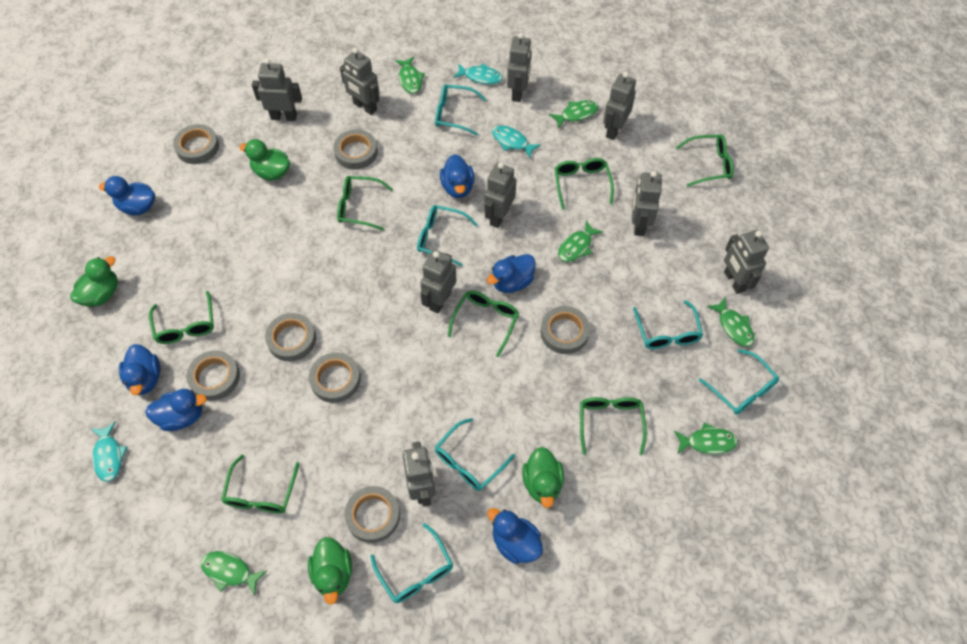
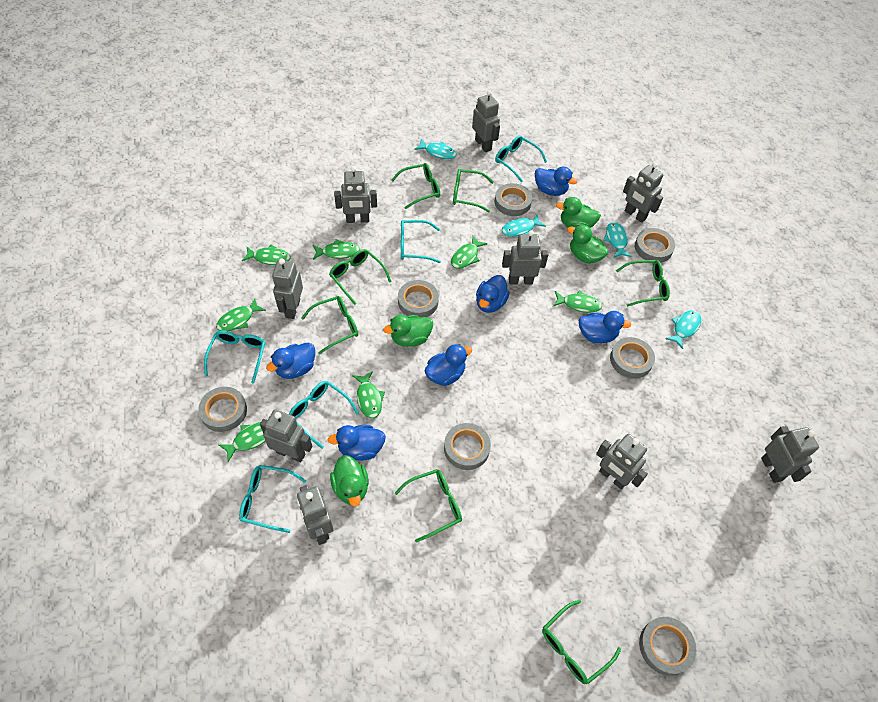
green fish: [201,551,267,596] [395,57,425,94] [549,100,599,129] [558,221,603,262] [674,423,738,454] [707,297,754,347] = 6 -> [216,298,266,331] [219,422,266,462] [242,245,291,265] [313,239,360,260] [352,371,385,418] [451,235,488,269] [553,290,602,313] = 7
turquoise fish: [91,422,127,482] [453,63,503,84] [492,126,541,158] = 3 -> [414,139,456,159] [502,214,546,237] [603,222,632,258] [665,310,701,349] = 4
turquoise glasses: [370,523,453,603] [417,205,478,266] [435,84,486,136] [435,418,515,491] [633,300,703,349] [699,349,779,415] = 6 -> [204,331,265,384] [239,465,306,533] [289,381,359,449] [401,220,441,263] [495,135,547,182] = 5

